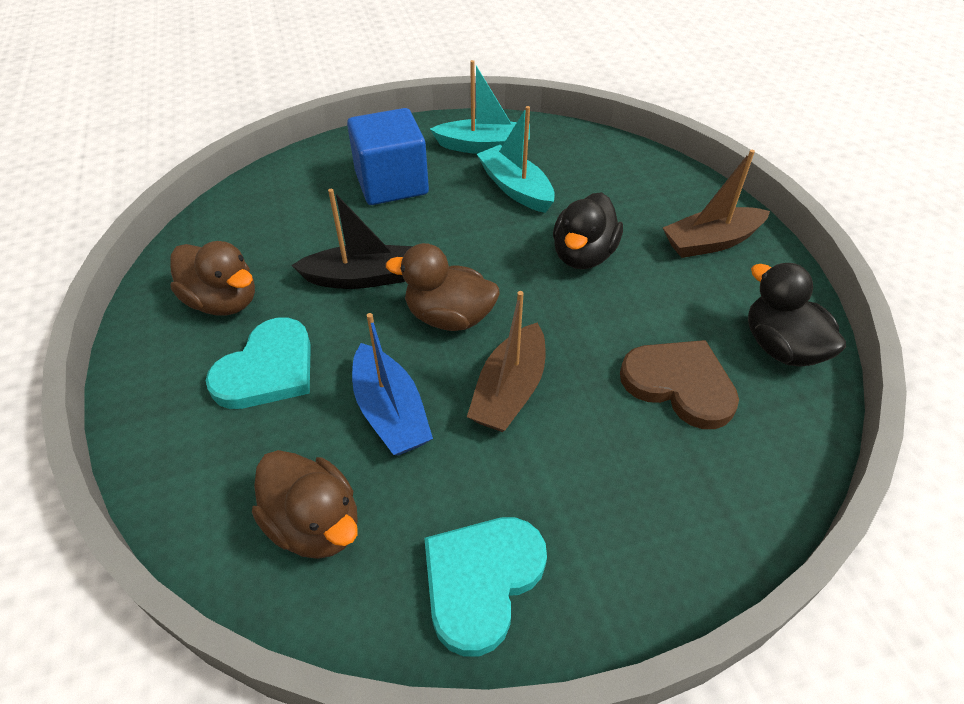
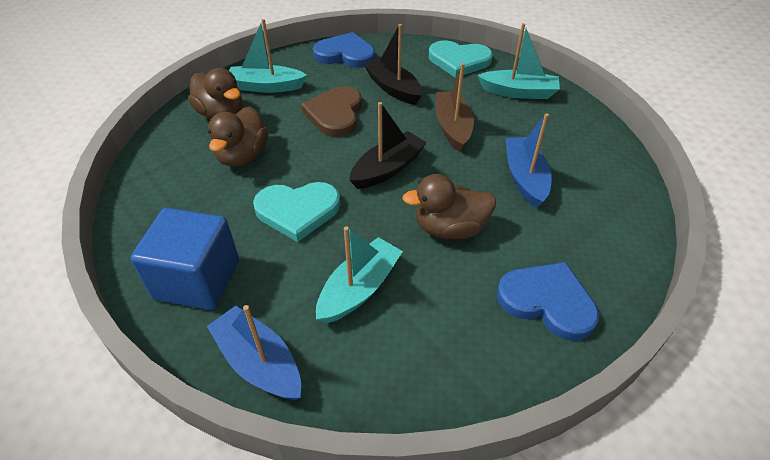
black boat: [291,189,413,289] = 1 -> [349,102,427,189] [363,24,422,105] = 2
black duck: [553,192,623,269] [748,263,846,367] = 2 -> none = 0
blue boat: [352,313,433,455] = 1 -> [207,305,301,400] [506,113,552,208] = 2
blue heart: none = 0 -> [313,32,375,68] [497,262,599,341] = 2
brown boat: [467,291,545,432] [663,150,770,258] = 2 -> [436,63,474,152] = 1
turquoise boat: [430,60,530,154] [477,106,555,213] = 2 -> [229,19,307,93] [316,226,403,323] [477,23,560,99] = 3

